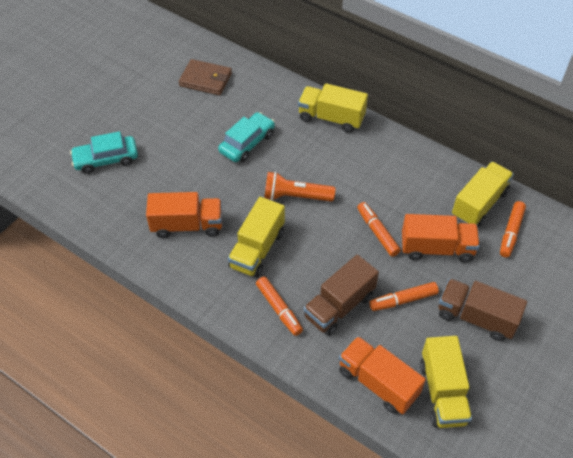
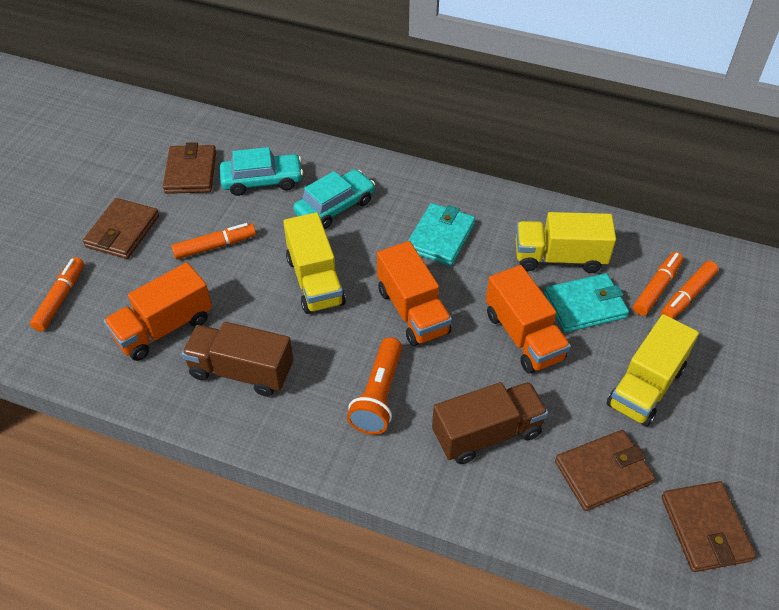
brown wallet: [179,59,232,95] = 1 -> [83,198,159,259] [163,142,216,194] [555,430,655,511] [662,481,756,572] = 4
turquoise wallet: none = 0 -> [408,203,475,266] [544,273,629,333] = 2
yellow truck: [228,197,285,278] [298,83,368,133] [420,336,472,428] [452,162,514,227] = 4 -> [283,212,346,314] [516,212,616,273] [607,314,699,427] = 3

